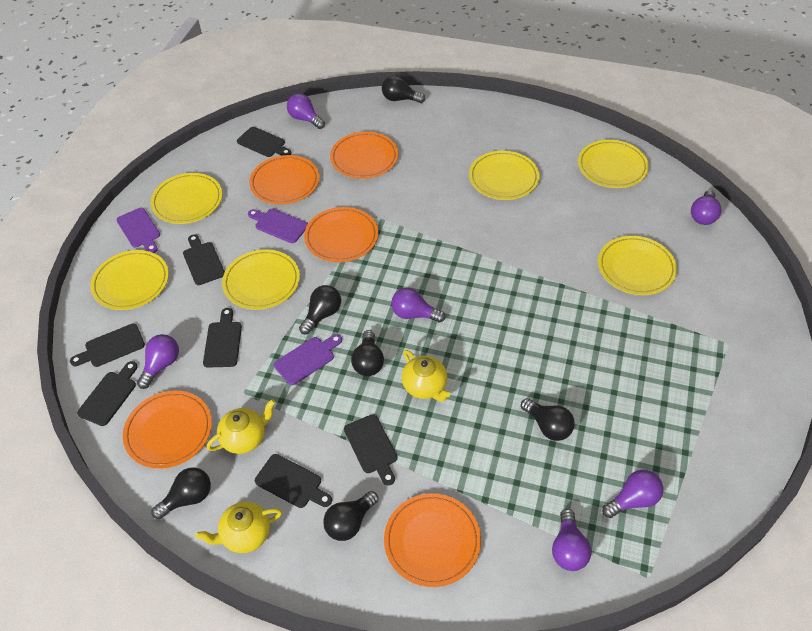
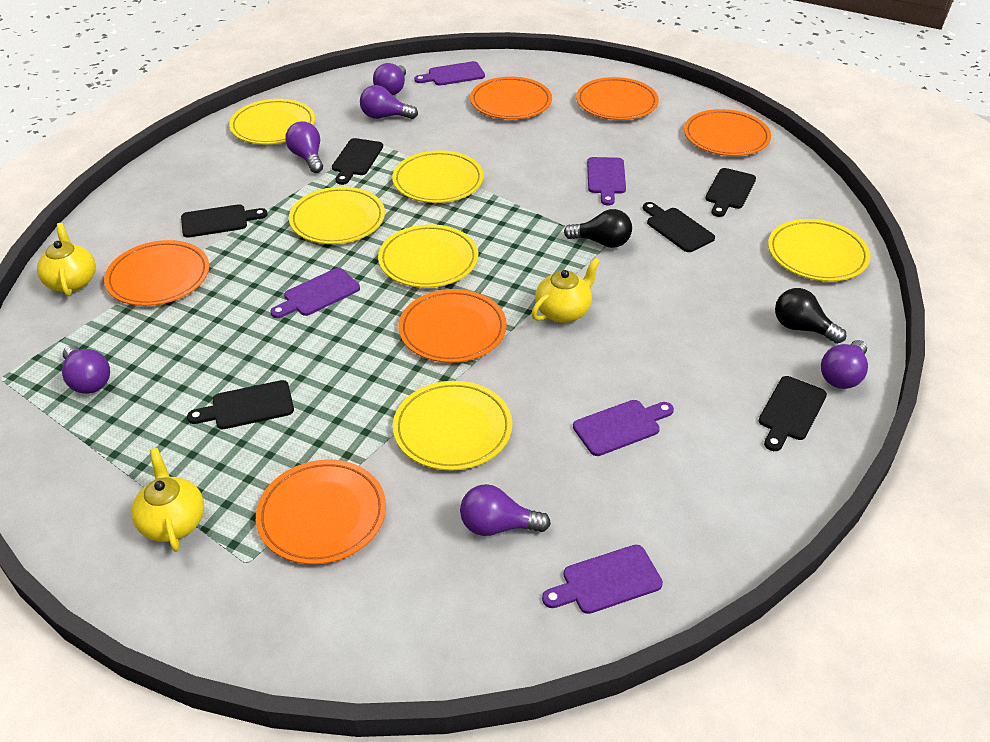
black cutting board: [70,323,145,367] [77,361,138,426] [183,234,225,285] [203,308,242,368] [237,127,291,157] [255,454,332,508] [344,414,398,486] = 7 -> [181,204,268,238] [187,380,294,429] [332,138,383,185] [643,202,715,252] [705,168,756,217] [759,376,827,451] = 6
black light bulb: [151,467,211,519] [299,285,341,334] [323,491,378,541] [351,330,384,376] [382,75,425,103] [521,398,575,441] = 6 -> [564,209,632,248] [775,288,846,344] = 2
orange plate: [123,391,212,469] [249,155,319,205] [304,207,378,262] [330,132,398,179] [384,493,481,587] = 5 -> [104,240,209,306] [256,460,386,564] [398,289,507,363] [470,77,552,119] [576,77,659,120] [684,109,771,156] = 6
purple cutting board: [116,208,160,253] [248,209,308,243] [274,334,342,385] = 3 -> [271,268,360,318] [414,61,485,86] [542,545,663,614] [573,400,674,456] [587,157,626,206] = 5

